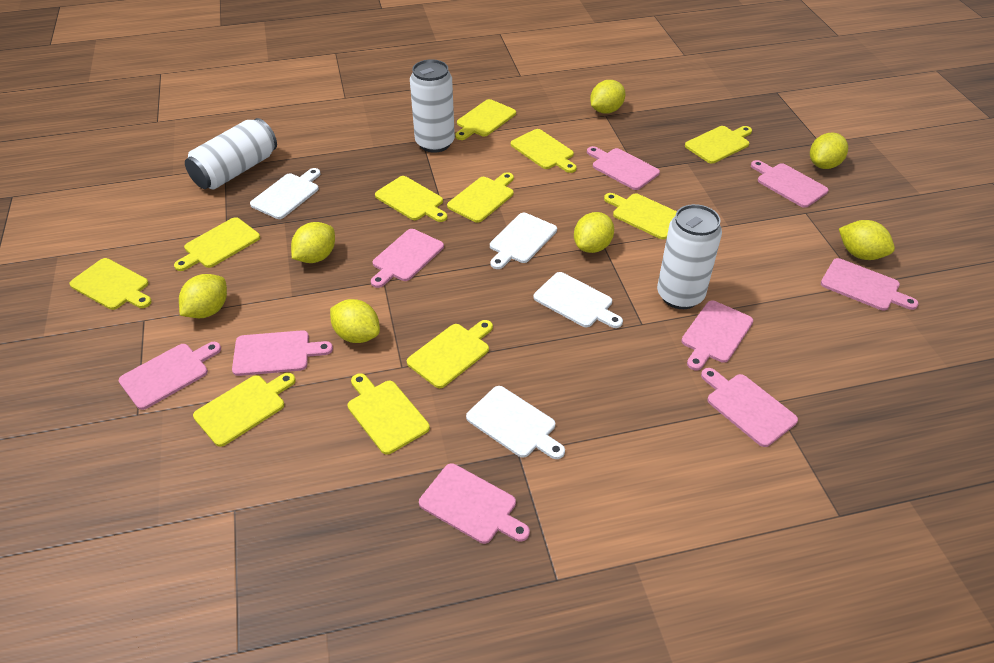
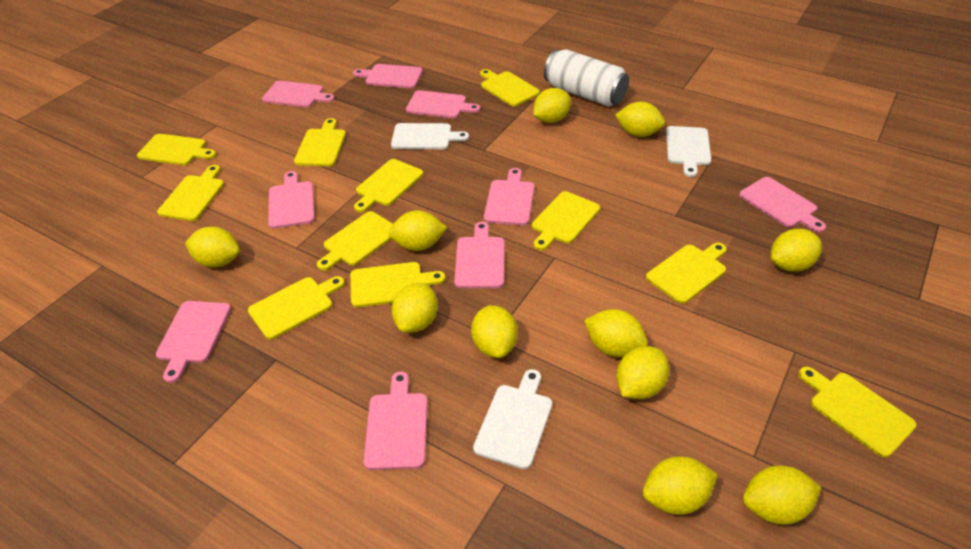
white can: [185,118,277,189] [410,59,455,153] [657,204,722,309] = 3 -> [544,49,629,107] = 1
white cutting board: [250,168,321,219] [466,386,565,459] [490,213,557,269] [533,272,623,328] = 4 -> [391,123,469,149] [473,369,552,469] [666,126,711,177] = 3
yellow lemon: [179,274,227,318] [291,222,335,263] [330,299,380,343] [574,212,614,253] [590,80,626,114] [810,133,848,169] [839,220,895,260] = 7 -> [185,227,240,268] [389,211,447,251] [392,283,438,333] [471,305,518,358] [533,88,571,123] [584,309,648,357] [615,102,665,137] [616,346,669,399] [643,456,718,515] [743,465,821,525] [771,229,822,272] = 11

